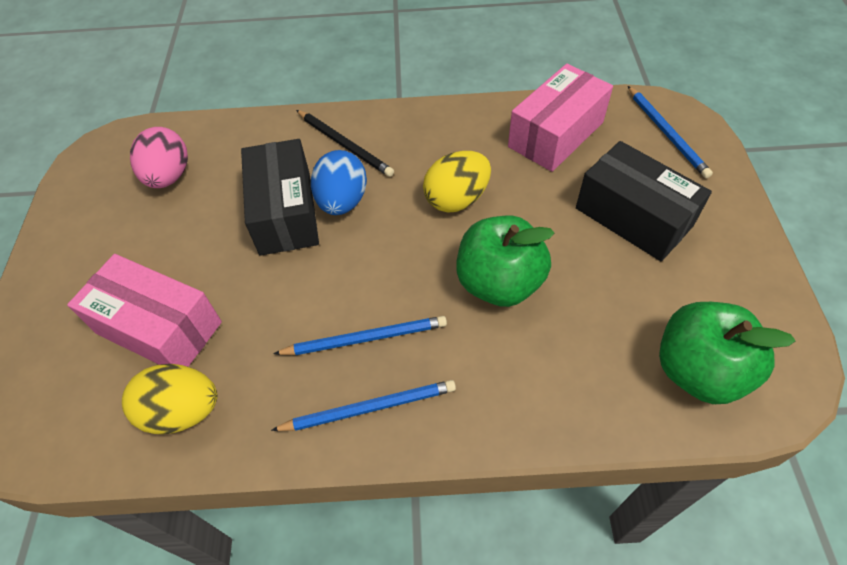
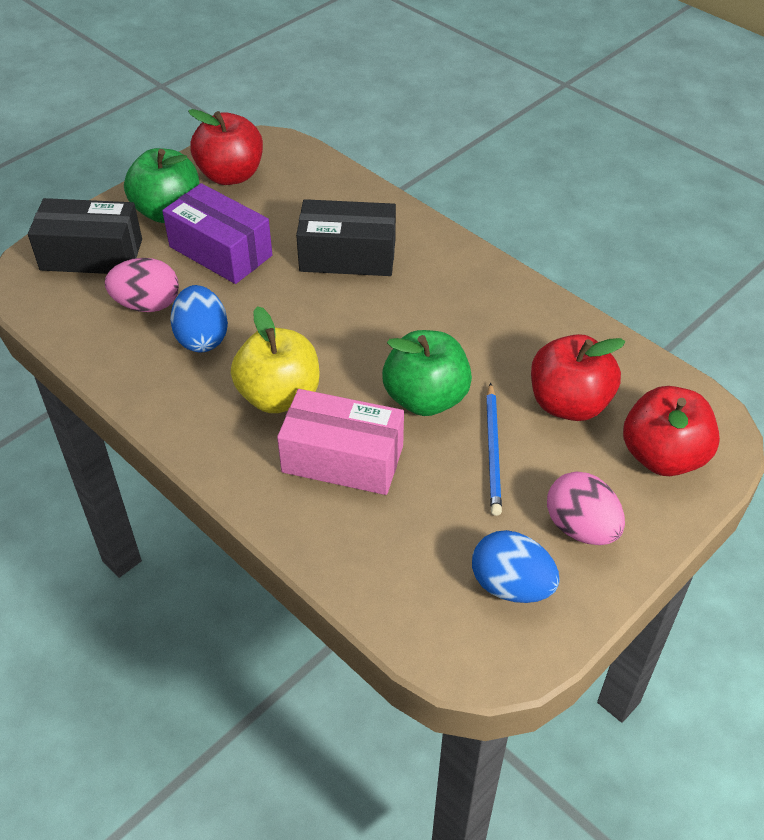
black pencil: [296,110,394,177] = 1 -> none = 0
blue egg: [311,150,367,215] = 1 -> [170,285,228,353] [472,530,560,603] = 2
blue pencil: [271,380,456,431] [273,316,447,355] [628,86,713,178] = 3 -> [486,382,502,516] = 1
pink box: [67,254,222,367] [508,64,613,172] = 2 -> [277,389,404,495] = 1
pink egg: [130,127,188,188] = 1 -> [105,258,179,312] [547,471,625,545] = 2
purple box: none = 0 -> [162,183,272,284] = 1
red apple: none = 0 -> [188,109,263,185] [531,334,625,421] [623,386,720,476] = 3
yellow apple: none = 0 -> [231,306,319,413] = 1
yellow egg: [122,364,217,434] [423,151,491,212] = 2 -> none = 0

